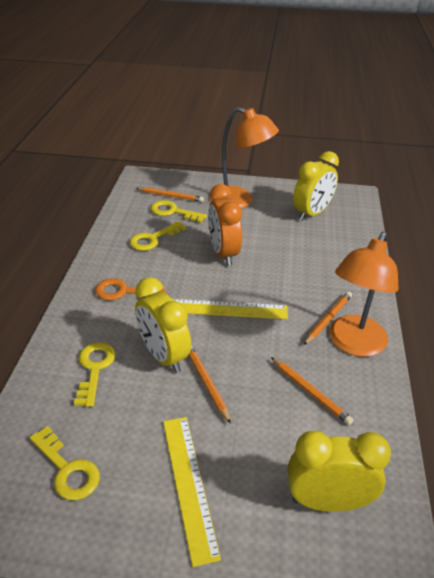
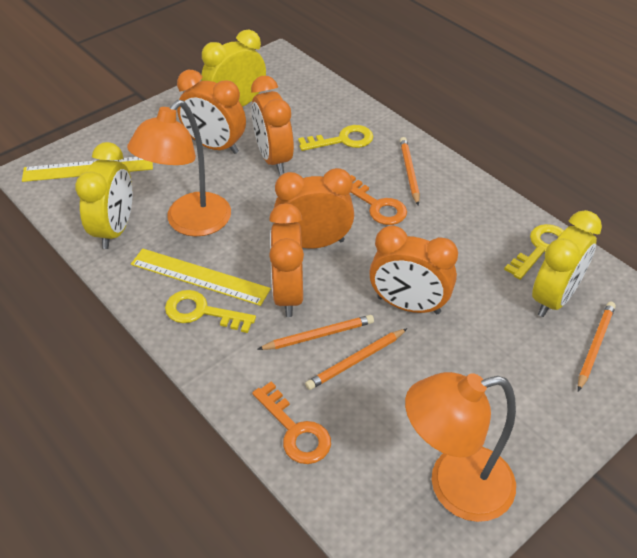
orange clock: [208,184,242,266] = 1 -> [177,70,246,154] [251,76,294,174] [269,203,304,317] [274,168,354,249] [369,225,458,314] = 5
orange key: [95,278,166,300] = 1 -> [252,382,331,464] [350,175,407,225] = 2
yellow key: [29,426,100,500] [74,342,116,407] [130,221,187,251] [151,200,207,223] = 4 -> [165,290,256,333] [298,125,373,151] [504,224,564,280] = 3

